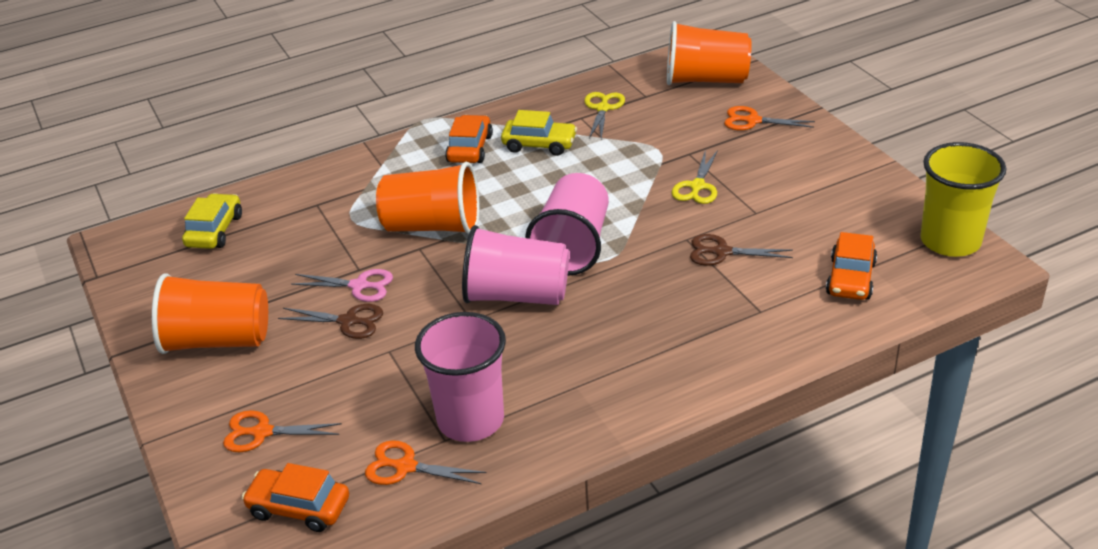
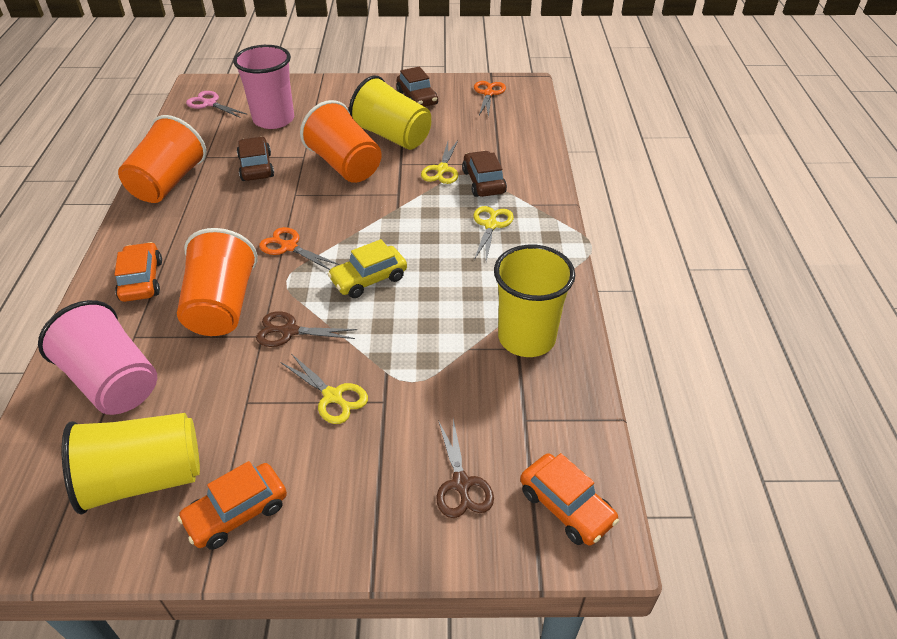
brown car: none = 0 -> [237,137,274,181] [396,67,438,107] [462,151,507,197] = 3
orange scissors: [223,410,342,452] [365,440,487,485] [724,106,815,130] = 3 -> [259,227,339,270] [474,81,506,117] = 2
pink cup: [415,312,506,442] [462,225,569,305] [525,173,609,276] = 3 -> [38,300,157,415] [233,45,294,129] = 2
yellow car: [182,193,242,249] [501,110,577,156] = 2 -> [328,239,407,298] = 1
yellow cup: [921,142,1006,257] = 1 -> [62,413,200,514] [349,76,431,150] [494,245,575,357] = 3
yellow scissors: [584,92,625,139] [671,149,718,204] = 2 -> [281,354,368,424] [421,140,458,184] [473,206,514,261] = 3

